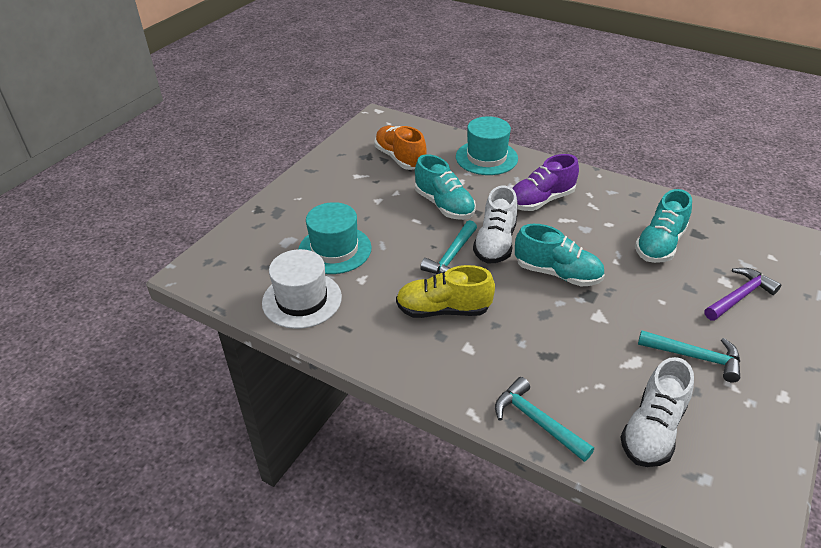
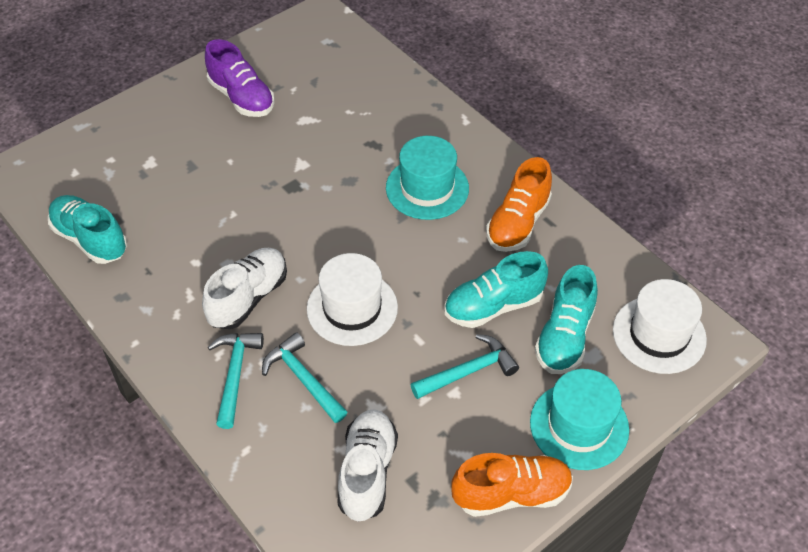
orange shoe: [374,126,427,170] = 1 -> [451,453,573,517] [486,157,552,252] = 2
purple hammer: [705,268,781,321] = 1 -> none = 0
white hat: [262,249,342,329] = 1 -> [307,253,398,346] [613,279,707,374] = 2
yellow shoe: [396,265,495,318] = 1 -> none = 0

